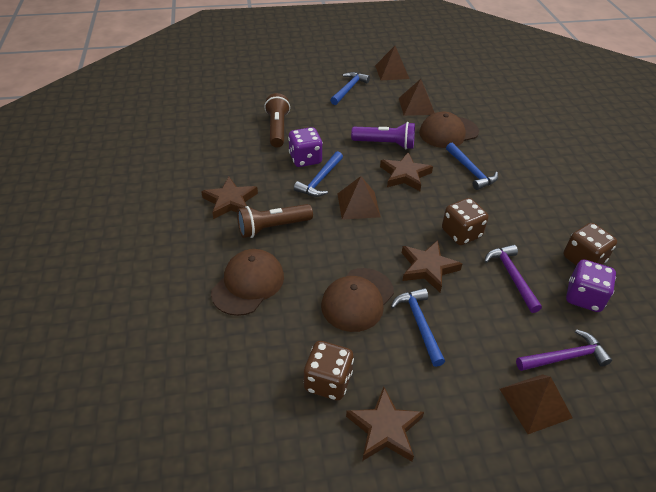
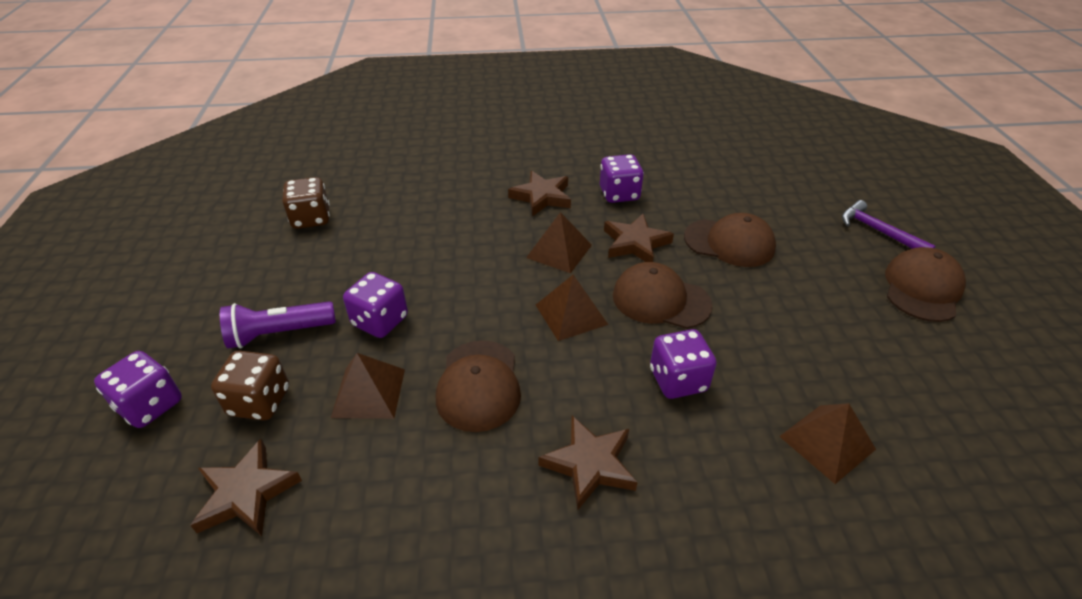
blue hammer: [294,151,343,197] [330,72,370,105] [391,288,445,367] [446,143,498,190] = 4 -> none = 0
brown cap: [211,249,284,316] [321,268,394,332] [419,112,479,148] = 3 -> [436,340,521,432] [613,262,712,329] [684,213,776,267] [885,247,966,322] = 4
brown dice: [304,341,354,401] [442,198,489,245] [563,223,617,266] = 3 -> [211,351,289,420] [282,177,330,229] = 2
brown flashlight: [237,204,313,238] [264,93,290,147] = 2 -> none = 0
purple dice: [288,127,323,167] [566,259,616,312] = 2 -> [94,351,182,428] [343,272,408,338] [600,154,644,203] [650,329,717,399] = 4
purple hammer: [484,245,542,313] [516,329,612,371] = 2 -> [842,200,936,249] = 1

